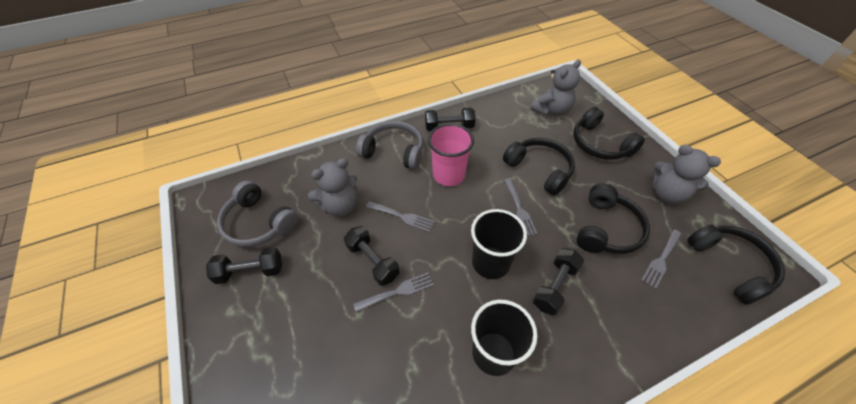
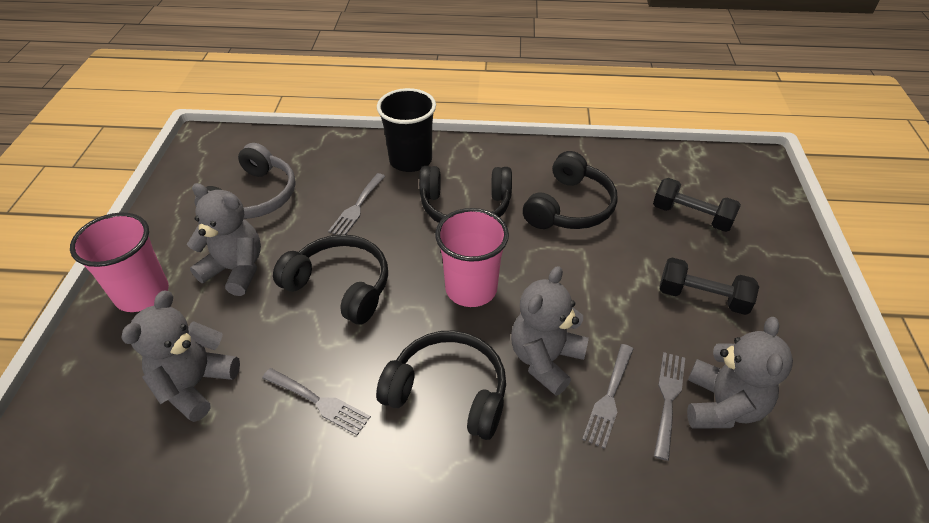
black cup: [471,209,527,279] [471,300,538,376] = 2 -> [377,88,436,172] = 1
black dumbbell: [206,247,282,284] [344,226,400,286] [425,108,476,131] [533,248,584,315] = 4 -> [653,178,741,232] [660,258,759,315] = 2
grey headphones: [217,181,298,247] [356,121,423,170] = 2 -> [194,143,296,219] = 1
grey teddy bear: [308,158,357,217] [531,60,581,116] [653,145,721,204] = 3 -> [121,290,240,422] [187,183,261,296] [511,266,589,396] [687,317,793,428] = 4
pink cup: [428,124,474,186] = 1 -> [70,213,169,312] [435,208,509,307] = 2

